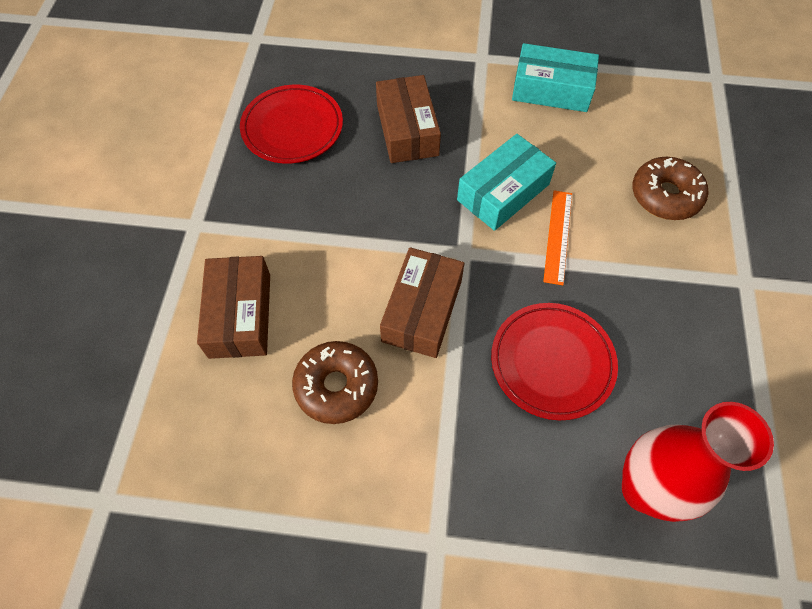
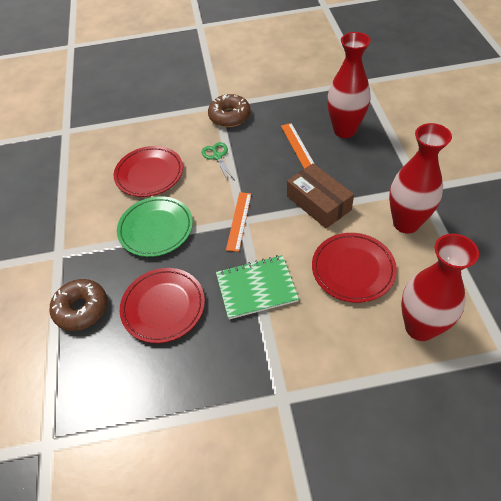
brown box: [197,256,270,359] [376,75,441,163] [380,247,464,358] = 3 -> [287,163,354,228] = 1
green notebook: none = 0 -> [216,255,299,320] = 1
green plate: none = 0 -> [117,196,193,257] = 1
green scissors: none = 0 -> [201,142,234,181] = 1
orange ruler: [543,190,572,285] = 1 -> [226,192,252,252] [281,123,315,169] = 2
red plate: [240,85,343,163] [491,303,618,420] = 2 -> [114,146,183,197] [120,268,205,343] [312,233,397,303] = 3
red vase: [622,402,774,522] = 1 -> [327,32,371,138] [389,123,452,234] [401,234,479,341] = 3
turquoise box: [457,134,556,231] [512,43,599,112] = 2 -> none = 0

